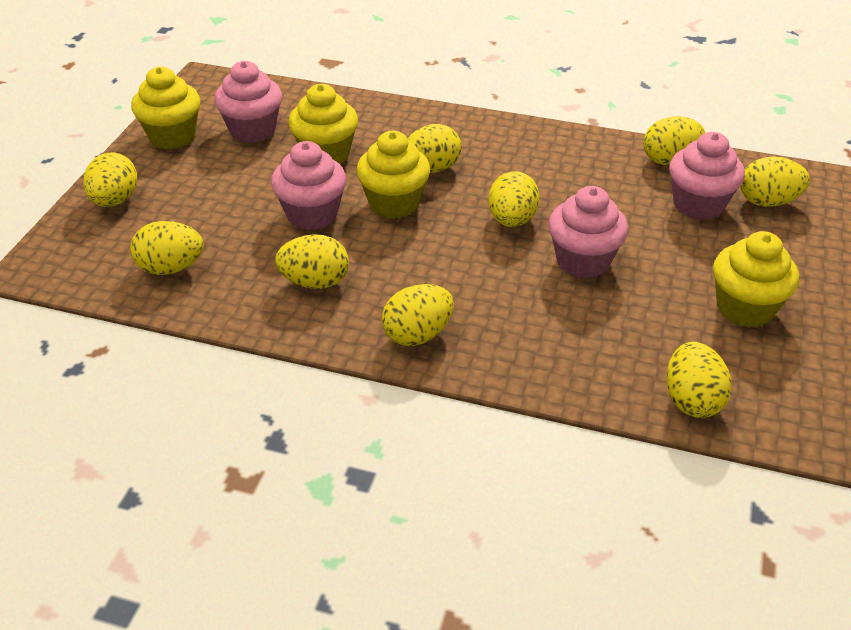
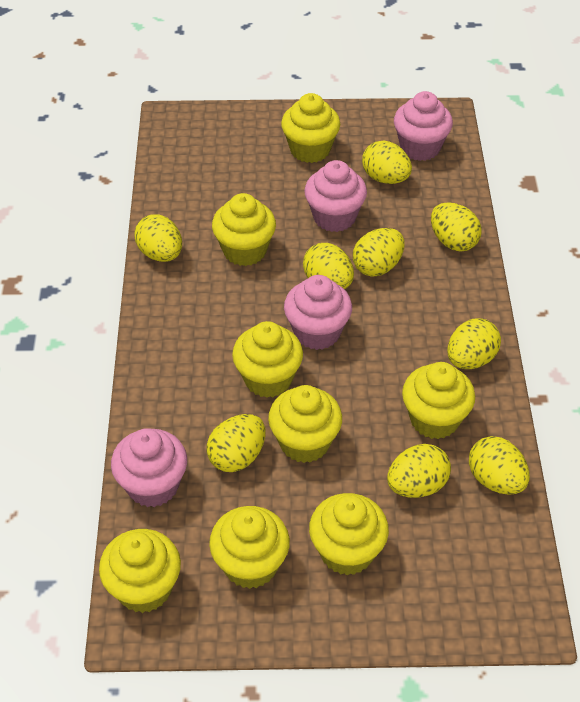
yellow cupcake: [131,67,200,149] [289,84,358,164] [356,131,430,219] [713,231,799,327] = 4 -> [99,529,181,613] [209,506,290,589] [212,193,276,266] [232,321,303,398] [268,385,342,463] [281,93,340,163] [309,493,389,575] [402,362,475,439] = 8

